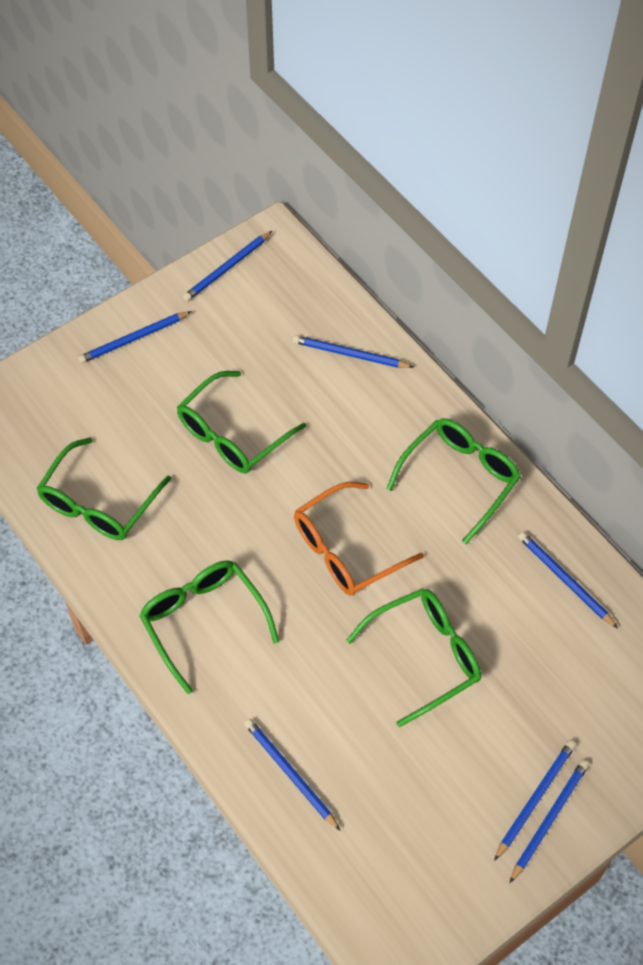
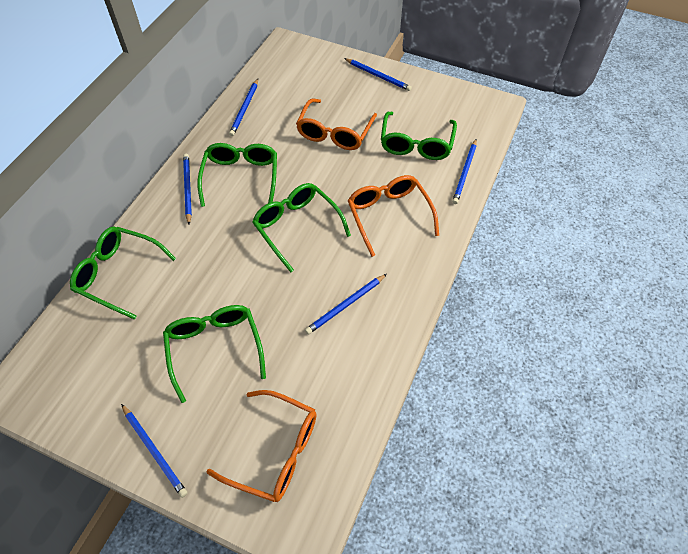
blue pencil: [78,311,192,363] [183,231,272,301] [244,719,341,831] [293,335,414,368] [494,740,576,861] [510,760,589,883] [518,532,618,628] = 7 -> [121,404,187,498] [183,154,192,225] [229,79,258,136] [305,274,387,335] [344,58,412,91] [452,139,477,204] = 6
orange glasses: [294,482,424,596] = 1 -> [206,390,317,502] [296,99,377,150] [347,175,439,257] = 3

